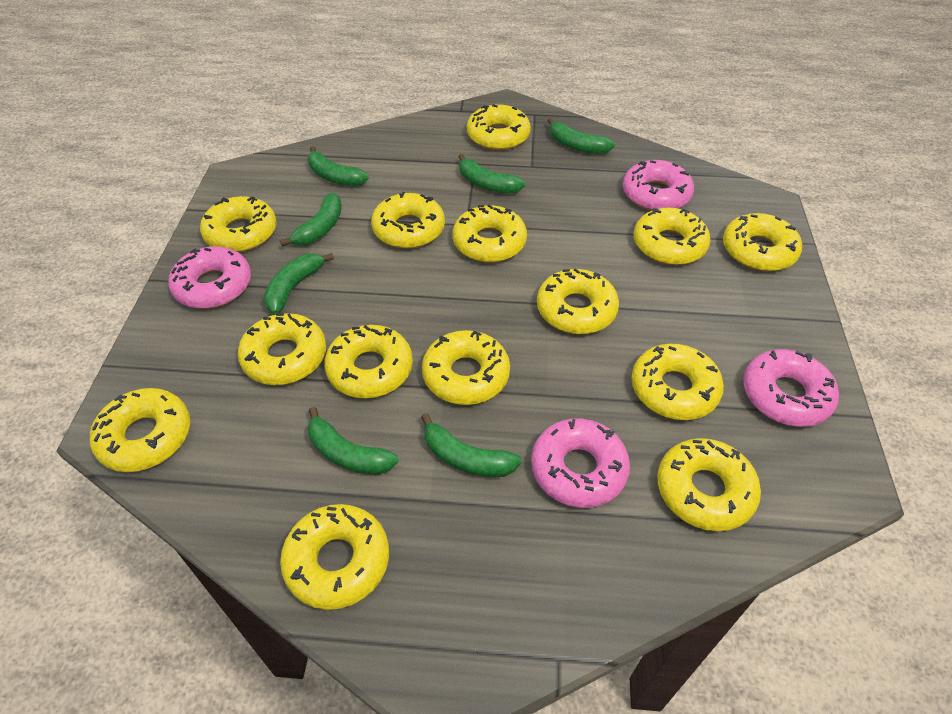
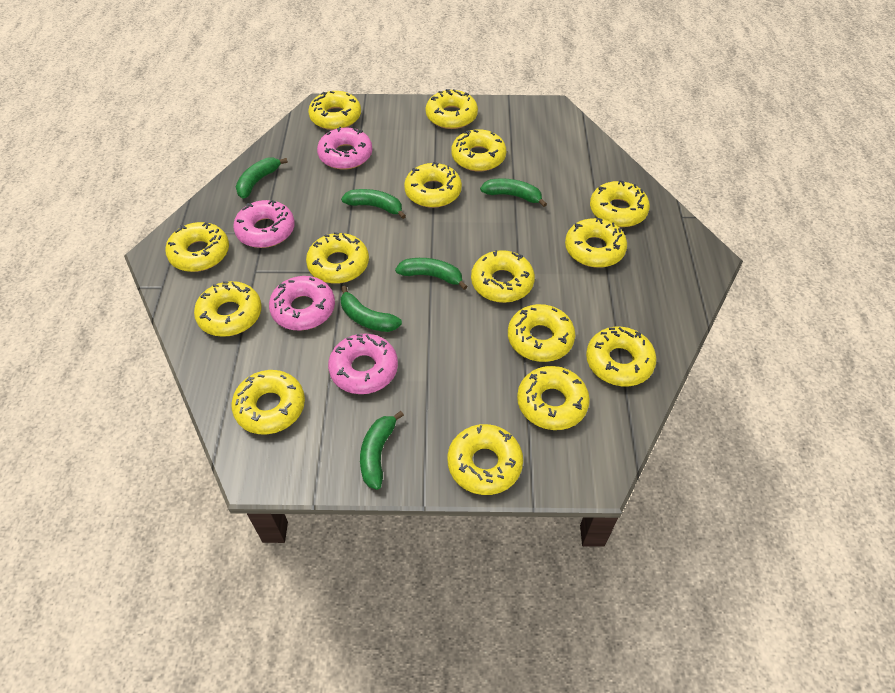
green banana: [264,253,334,314] [280,193,342,246] [308,146,369,186] [308,407,399,475] [421,413,522,477] [458,154,526,194] [548,118,615,154] = 7 -> [236,158,288,199] [340,286,402,332] [341,189,406,219] [360,411,404,490] [395,258,468,290] [480,178,547,207] = 6
yellow donut: [90,388,190,472] [200,196,276,252] [238,313,326,385] [280,504,389,610] [324,325,413,398] [371,192,445,249] [422,330,510,405] [452,205,527,263] [467,105,531,150] [537,268,619,334] [631,344,724,420] [634,208,710,265] [657,438,761,531] [723,213,802,271] = 14 -> [165,222,229,272] [194,281,262,337] [232,370,305,435] [306,232,369,284] [308,91,361,130] [404,162,462,208] [426,89,478,129] [447,424,523,495] [451,129,506,172] [471,250,535,303] [508,304,575,362] [517,366,590,430] [565,218,627,268] [586,327,657,386] [590,180,650,227] = 15

